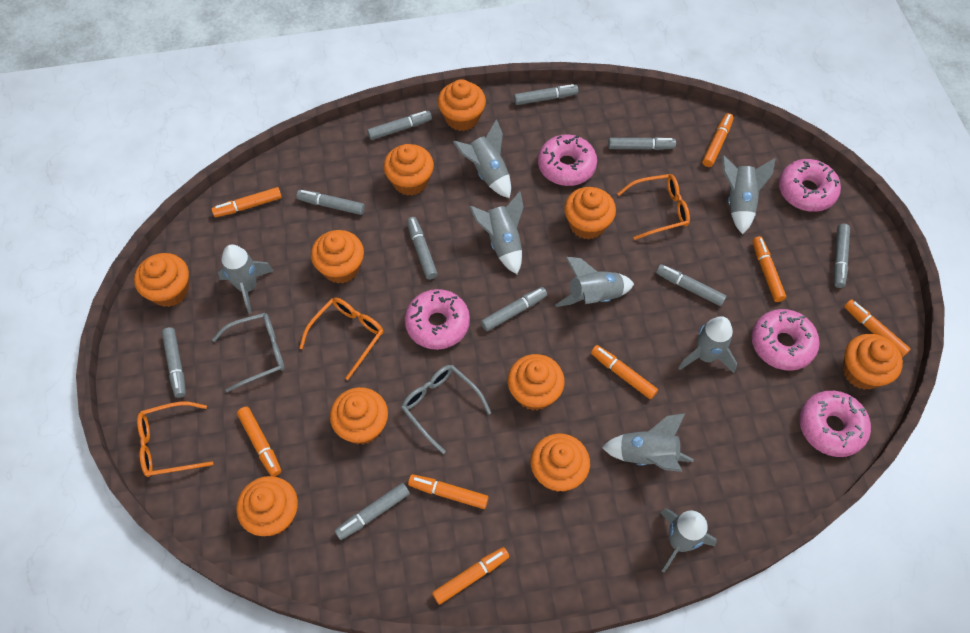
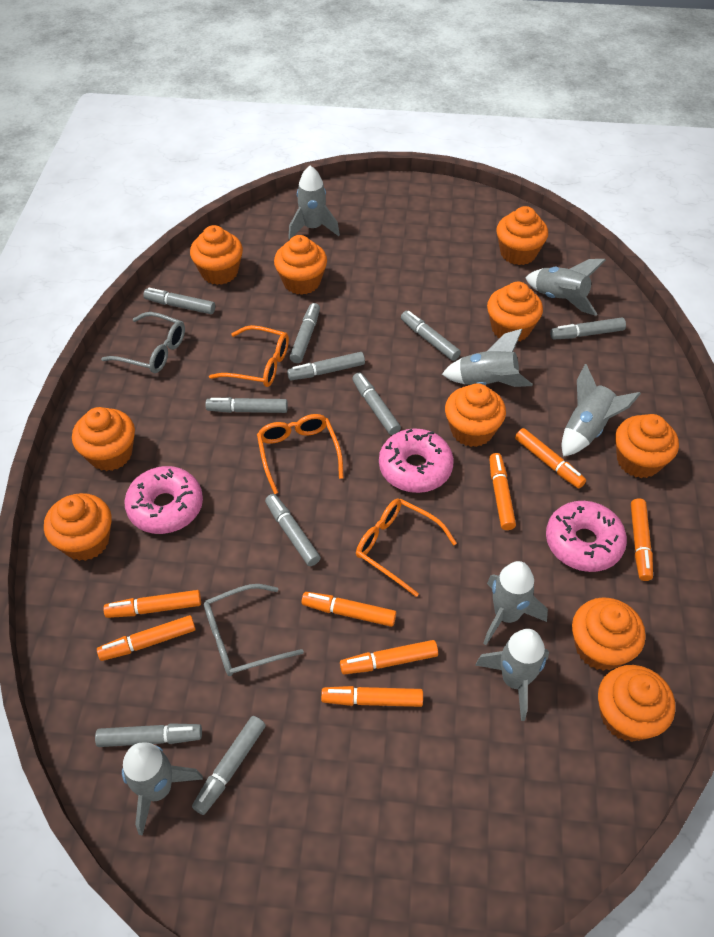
grey rocket: [218,244,274,314] [453,119,511,198] [469,191,524,274] [556,257,634,307] [602,413,694,472] [660,508,717,573] [678,316,737,373] [722,155,775,234] = 8 -> [122,742,203,836] [288,166,340,239] [442,329,533,387] [475,629,549,721] [483,561,548,645] [526,259,606,316] [562,364,641,457] = 7
pink donut: [405,289,470,350] [538,134,597,186] [752,309,820,371] [779,159,841,212] [799,391,871,457] = 5 -> [124,466,203,534] [379,428,454,493] [546,501,627,572] = 3

